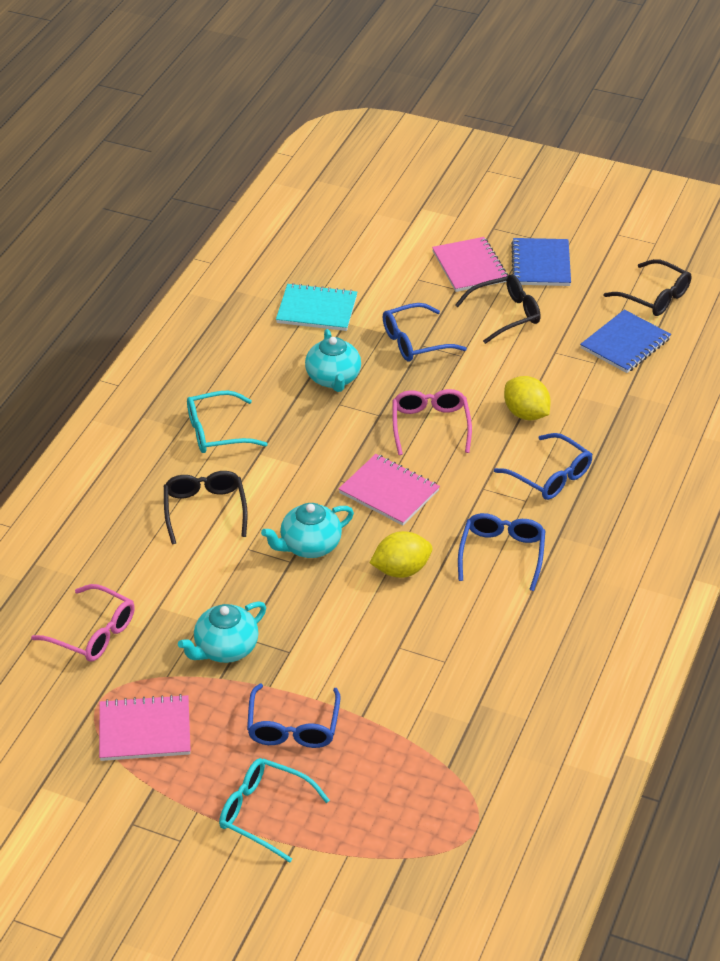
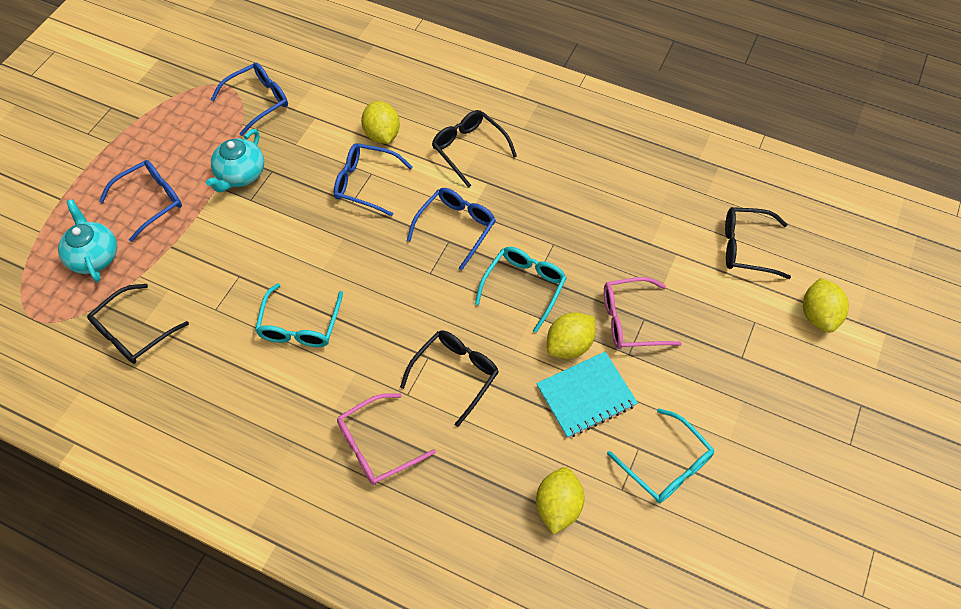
black glasses: [164,471,248,545] [455,275,541,344] [604,259,691,316] = 3 -> [87,284,189,364] [400,330,499,427] [432,110,517,188] [725,207,791,279] = 4
blue notebook: [511,238,571,286] [580,310,671,373] = 2 -> none = 0
pink notebook: [99,694,191,761] [338,454,440,526] [432,237,508,292] = 3 -> none = 0
turquoise glasses: [187,390,268,453] [219,758,330,863] = 2 -> [255,283,343,347] [475,247,567,333] [607,409,714,503] = 3
turquoise teapot: [178,601,266,663] [261,503,354,558] [305,329,361,392] = 3 -> [58,199,117,282] [206,129,264,193] = 2
yellow lemon: [369,531,432,578] [504,376,551,420] = 2 -> [361,101,400,144] [536,467,585,535] [547,312,595,359] [803,278,849,333] = 4

